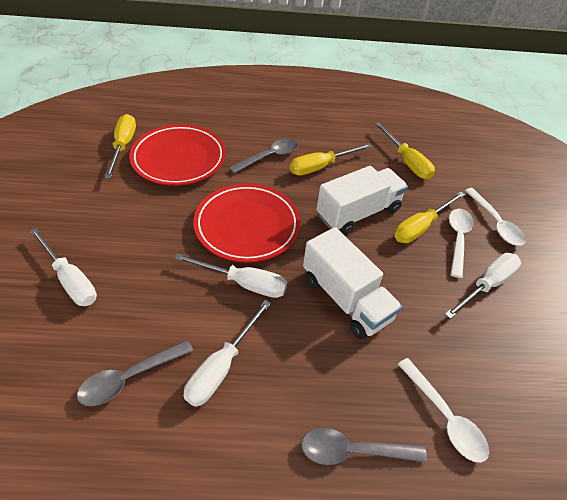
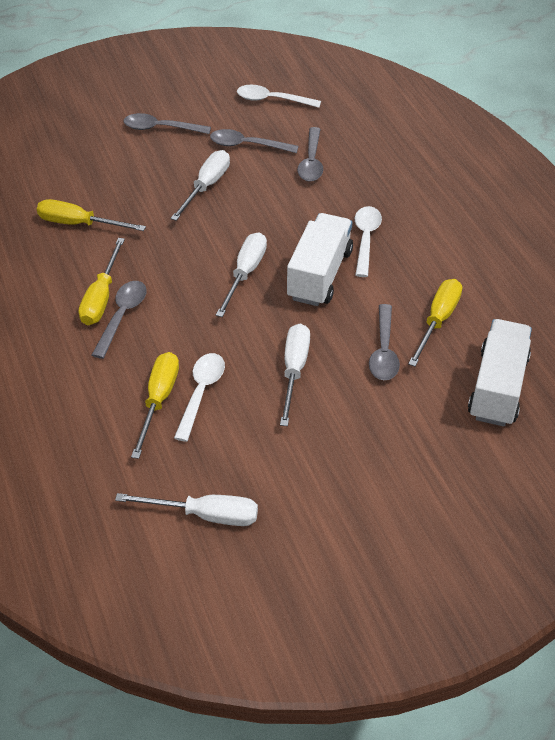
grey spoon: [77,340,193,406] [229,138,298,173] [301,428,427,465] = 3 -> [92,281,147,359] [124,113,211,134] [210,129,299,153] [297,127,323,182] [369,304,400,380] = 5
red plate: [129,124,226,186] [193,184,300,263] = 2 -> none = 0

